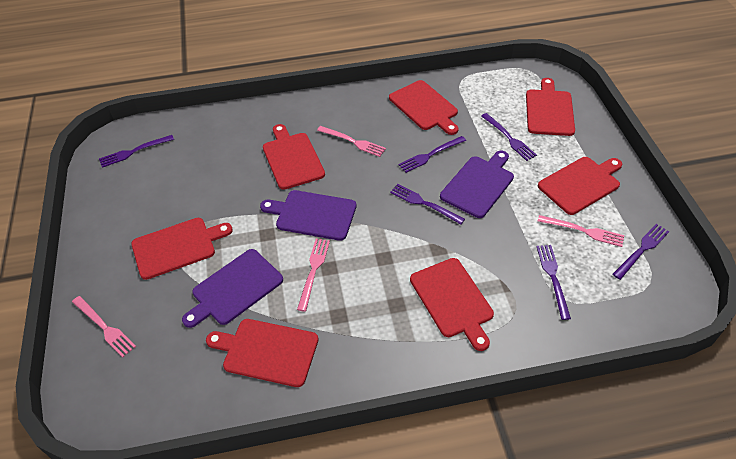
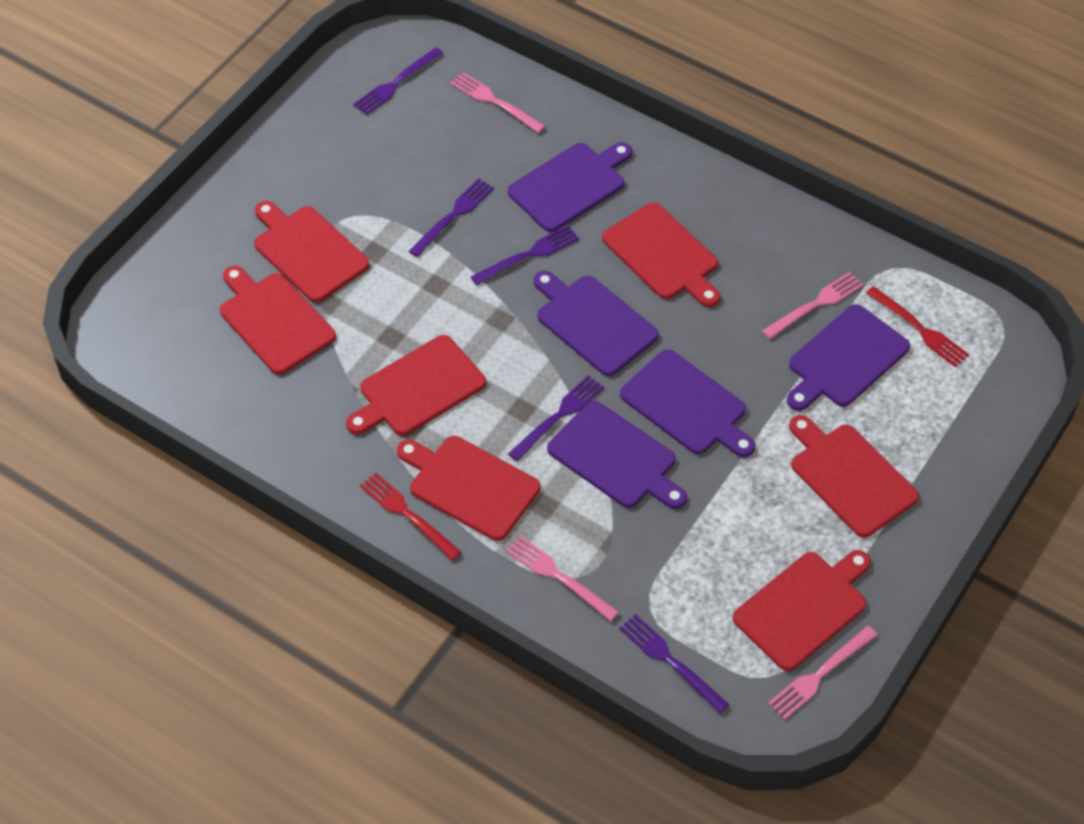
purple cutting board: [182,249,283,328] [260,190,356,241] [440,151,514,218] = 3 -> [508,142,632,232] [533,271,659,376] [547,401,687,509] [620,349,756,457] [787,304,910,411] = 5
purple fork: [99,135,174,168] [390,184,465,224] [399,136,466,173] [481,113,537,161] [536,245,571,320] [613,224,669,280] = 6 -> [353,47,443,115] [409,178,494,257] [471,225,579,285] [508,375,604,461] [619,614,729,714] = 5
red fork: none = 0 -> [360,473,462,561] [866,286,969,367] = 2

